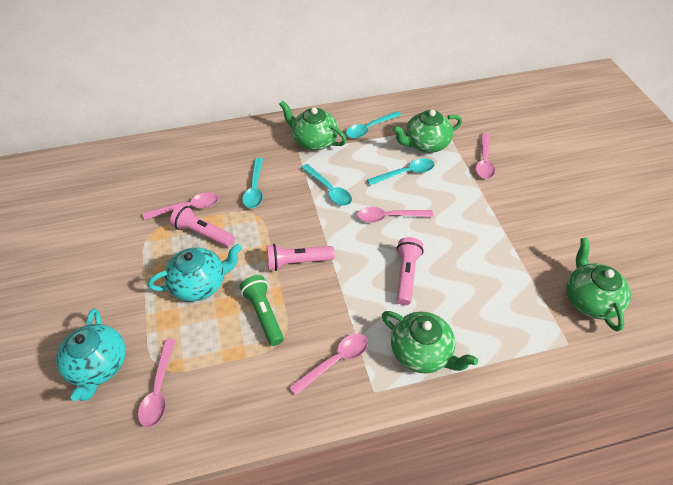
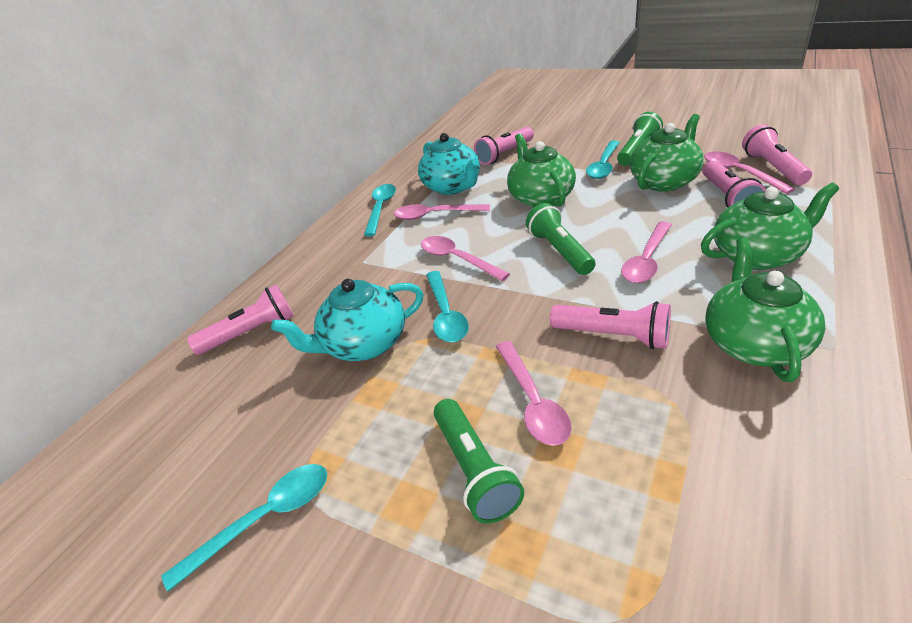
green flashlight: [240,275,284,346] = 1 -> [433,399,524,523] [526,203,596,275] [617,112,663,166] = 3
pink flashlight: [170,204,234,247] [267,244,335,271] [396,237,424,305] = 3 -> [187,284,294,355] [474,127,534,165] [550,301,671,349] [703,161,766,208] [742,124,812,185] = 5

